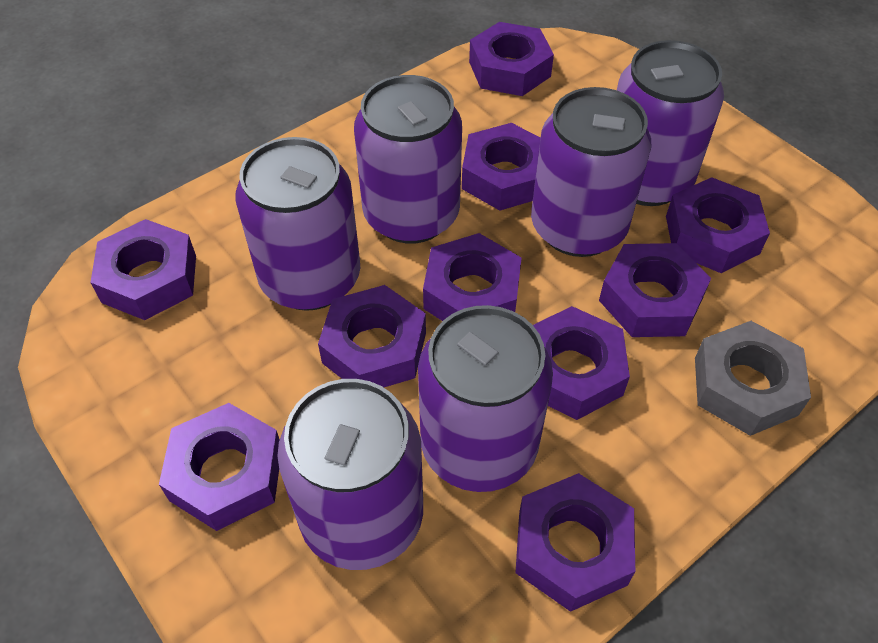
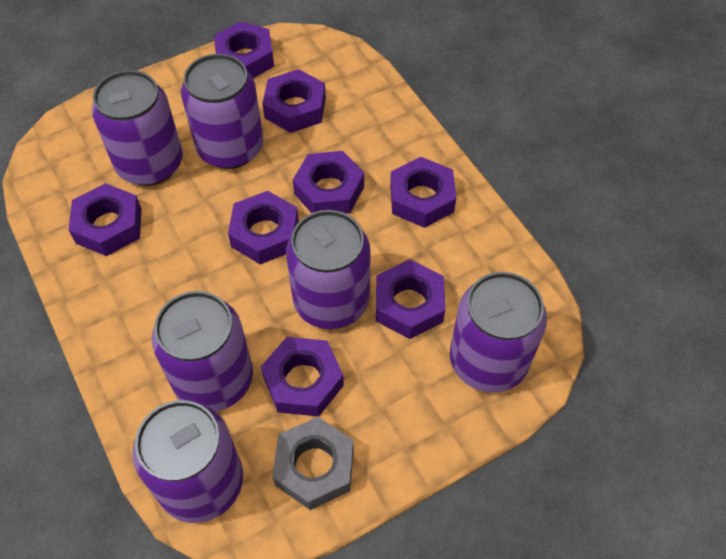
purple nut: [90,219,196,320] [159,403,280,531] [318,285,426,387] [423,233,521,321] [462,123,541,211] [469,22,554,96] [515,473,635,612] [533,306,630,420] [599,243,711,337] [666,177,770,273] = 10 -> [69,183,142,256] [214,21,274,78] [228,191,299,264] [261,337,344,417] [262,69,326,133] [293,151,364,214] [376,259,445,339] [390,157,456,228] = 8

